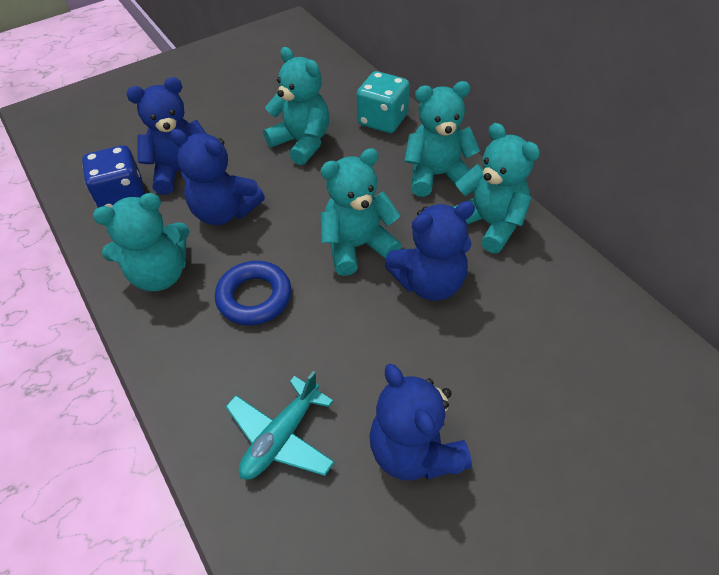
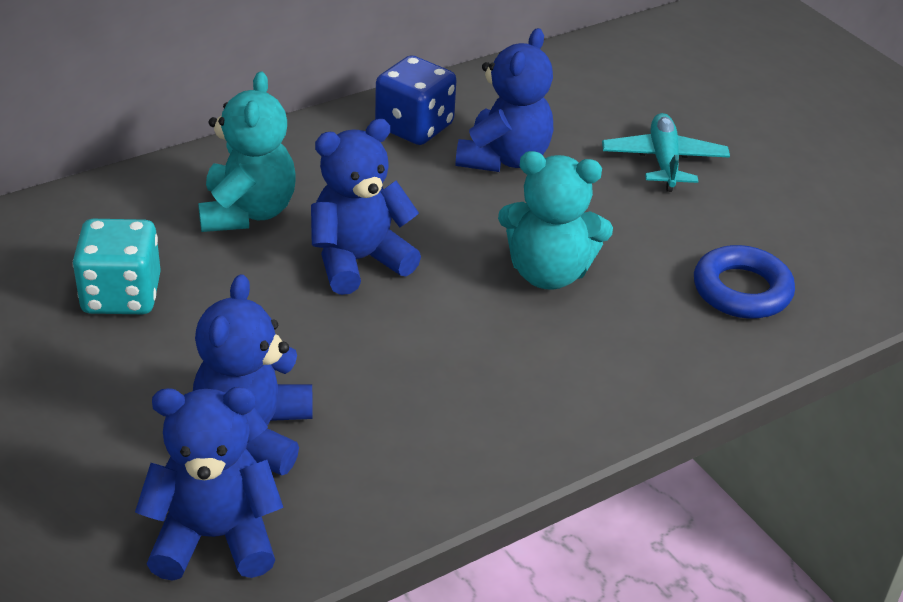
turquoise teddy bear: [93,193,190,291] [263,47,329,165] [320,148,402,276] [404,81,480,197] [454,123,540,253] = 5 -> [198,71,296,232] [498,151,613,290] = 2

